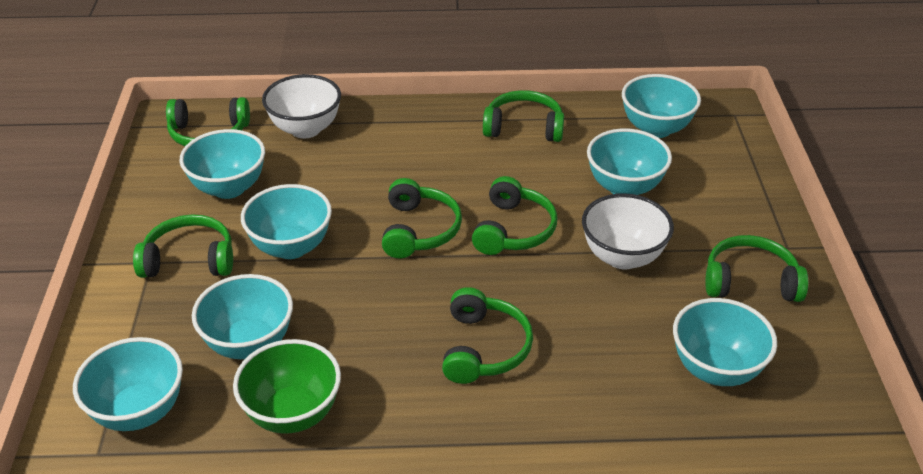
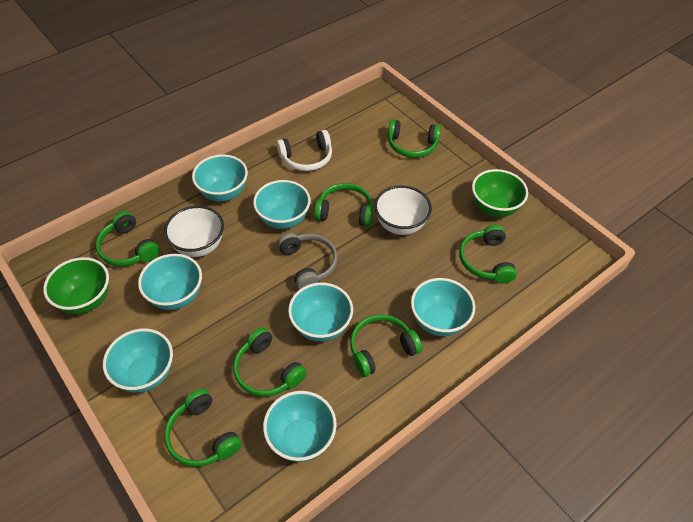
green bowl: [233,339,341,434] = 1 -> [43,257,109,314] [472,169,528,217] = 2
grey headphones: none = 0 -> [278,233,337,289] = 1
white headphones: none = 0 -> [277,130,332,171] = 1

